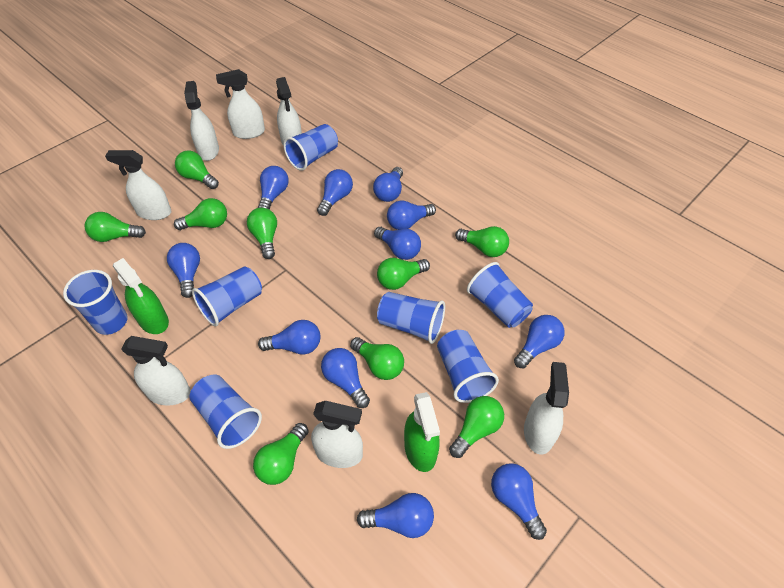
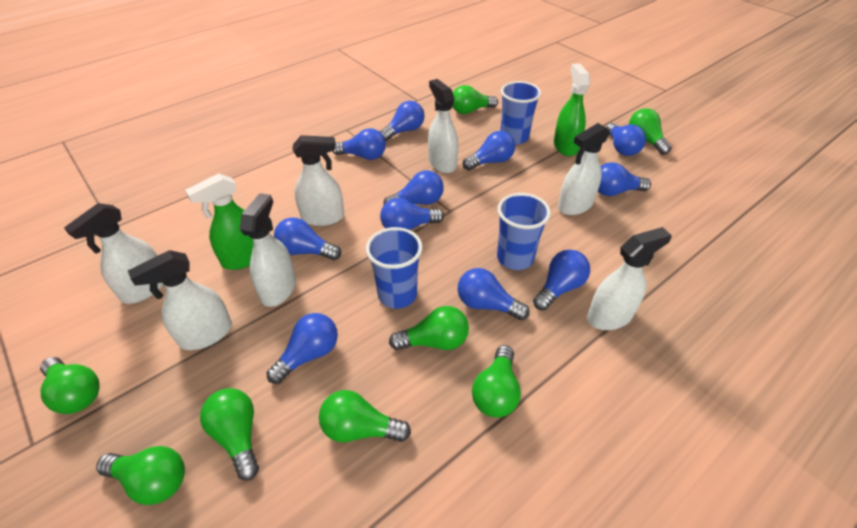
blue cup: [63,270,128,335] [189,374,262,449] [192,266,262,326] [284,124,338,171] [377,292,445,344] [437,330,499,403] [467,262,533,328] = 7 -> [366,227,423,309] [497,193,551,270] [500,81,541,145] = 3
green light bulb: [84,212,146,242] [174,198,227,230] [175,151,219,189] [247,208,277,259] [253,423,309,485] [350,337,404,380] [377,258,430,290] [449,396,504,458] [455,226,509,257] = 9 -> [40,357,99,414] [96,446,185,505] [200,388,259,480] [319,390,411,442] [389,306,469,350] [452,85,498,114] [472,345,521,418] [629,108,671,155] = 8

